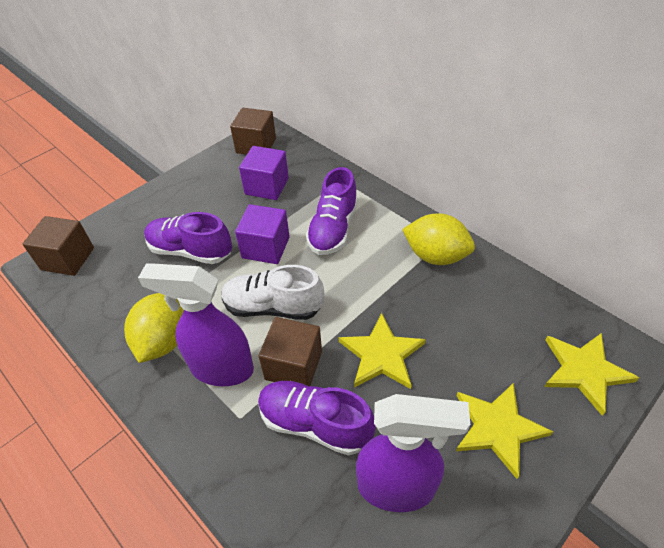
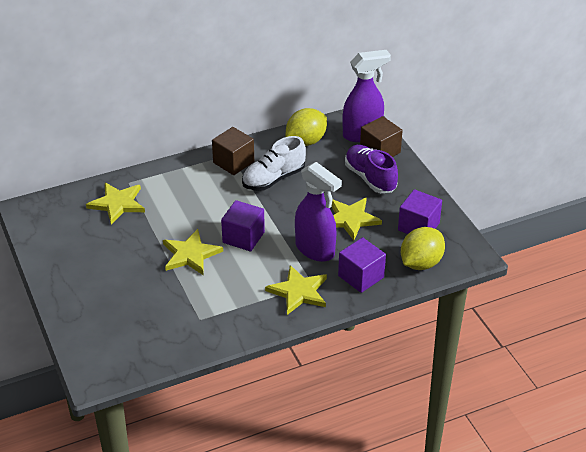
brown cube: [23,216,94,276] [230,108,276,155] [259,317,322,386] = 3 -> [212,127,254,175] [360,116,403,157] = 2
purple cube: [235,204,290,264] [239,146,289,200] = 2 -> [221,200,265,251] [338,237,386,293] [398,189,442,234] = 3
purple shoe: [144,212,232,264] [258,381,376,456] [306,167,358,255] = 3 -> [345,145,398,193] = 1
yellow star: [339,313,426,389] [456,383,553,479] [544,333,639,416] = 3 -> [86,183,145,225] [163,229,223,275] [265,265,327,315] [331,198,382,240] = 4

